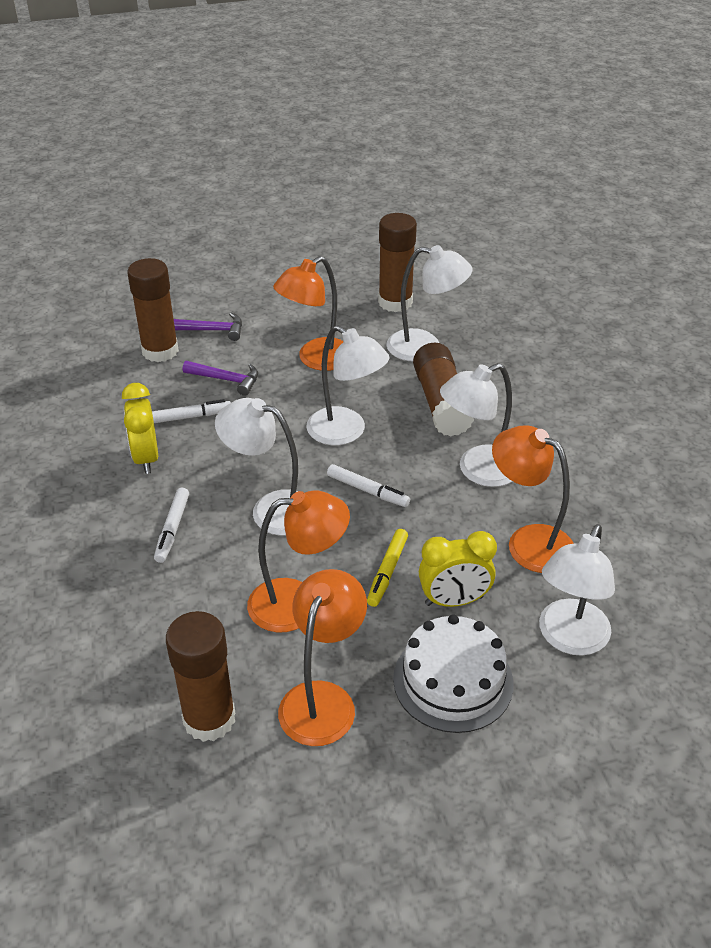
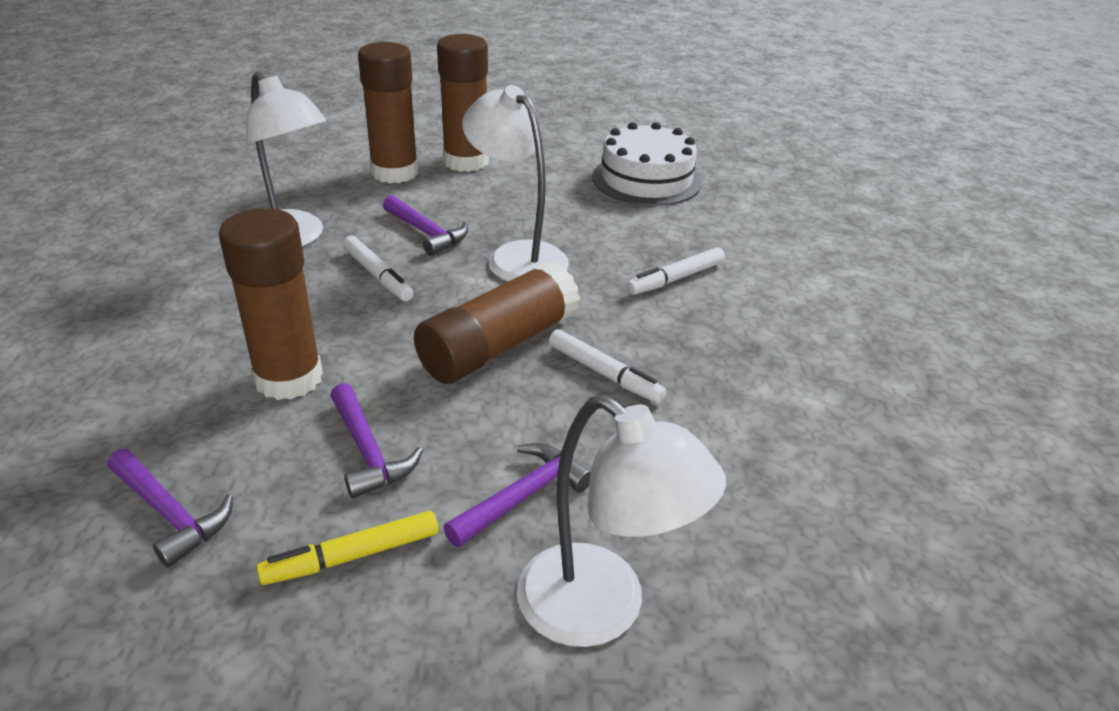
orange lamp: [247,490,350,633] [273,256,344,371] [278,569,367,746] [492,425,574,573] = 4 -> none = 0
purple hammer: [174,313,242,341] [183,361,258,396] = 2 -> [107,449,233,567] [330,383,423,498] [383,195,468,256] [443,443,591,547] = 4
white lamp: [215,398,298,536] [306,325,390,445] [386,245,472,361] [440,363,513,487] [539,524,615,656] = 5 -> [246,72,327,247] [462,85,569,282] [517,395,726,647] = 3
yellow clock: [122,383,158,474] [419,531,497,607] = 2 -> none = 0

